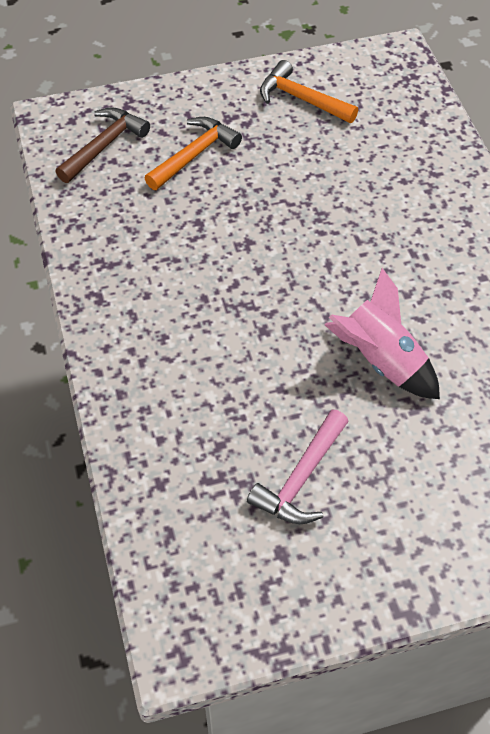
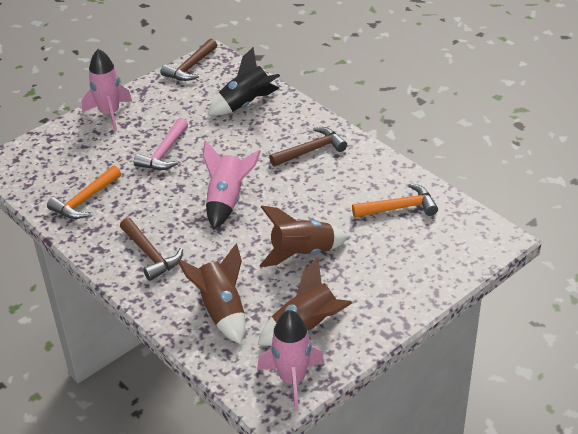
black rocket: none = 0 -> [208,47,280,116] = 1
brown hammer: [56,107,150,183] = 1 -> [120,218,183,281] [160,39,217,81] [269,127,347,167] = 3
brown rocket: none = 0 -> [177,244,245,344] [258,258,352,346] [259,206,348,267] = 3
pink rocket: [324,268,440,399] = 1 -> [82,49,132,131] [203,140,261,229] [257,310,324,411] = 3

